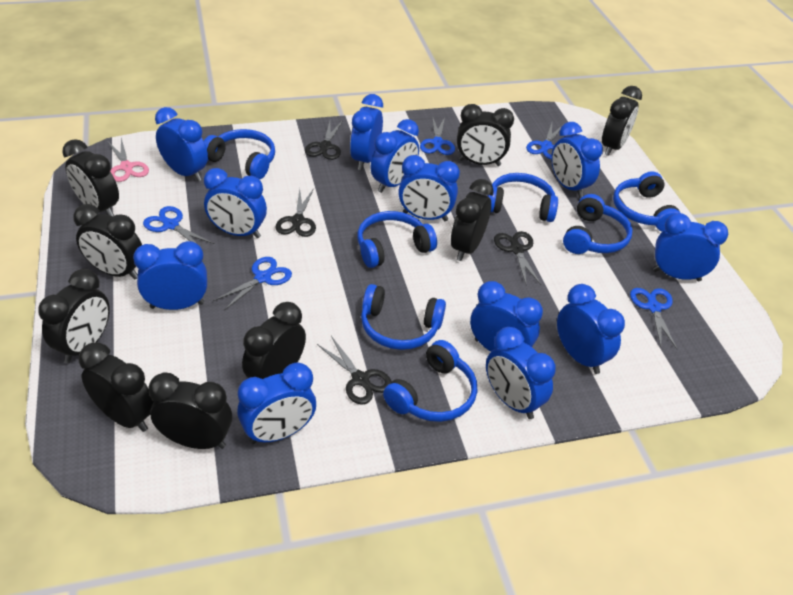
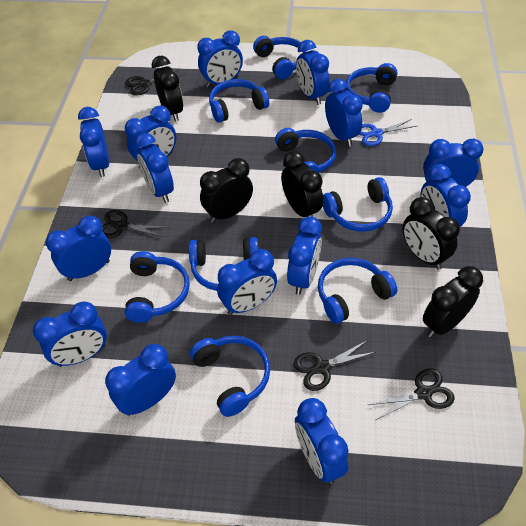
black clock: [38,269,110,363] [62,139,119,216] [73,204,142,279] [79,342,154,432] [148,373,232,449] [242,302,306,379] [451,179,494,261] [457,104,514,166] [602,86,642,156] = 9 -> [152,56,183,122] [200,158,253,223] [281,151,323,217] [403,197,460,270] [423,266,483,338] = 5
blue clock: [133,241,207,310] [155,107,208,182] [204,168,267,238] [237,362,316,444] [350,94,383,170] [371,119,419,193] [398,155,460,221] [470,281,543,352] [486,327,556,419] [551,122,603,198] [557,284,625,374] [653,213,728,281] = 12 -> [33,301,107,367] [46,215,111,281] [78,107,109,177] [105,344,176,416] [125,106,176,169] [135,133,174,203] [197,30,243,87] [217,249,277,315] [287,217,322,295] [295,398,348,484] [296,40,330,105] [325,79,363,147] [421,164,471,227] [423,139,484,187] = 14
blue headphones: [204,129,275,179] [357,211,437,268] [361,284,446,350] [383,340,477,422] [488,173,558,222] [563,194,633,254] [613,171,680,232] = 7 -> [125,251,190,323] [189,237,258,291] [190,336,270,417] [209,79,269,123] [253,36,307,79] [275,128,336,173] [318,258,397,324] [323,177,393,232] [346,63,397,113] = 9
blue scissors: [143,206,215,251] [213,257,292,310] [420,116,455,155] [526,123,563,159] [630,288,677,349] = 5 -> [359,119,417,146] = 1
pink scissors: [108,138,149,182] = 1 -> none = 0

